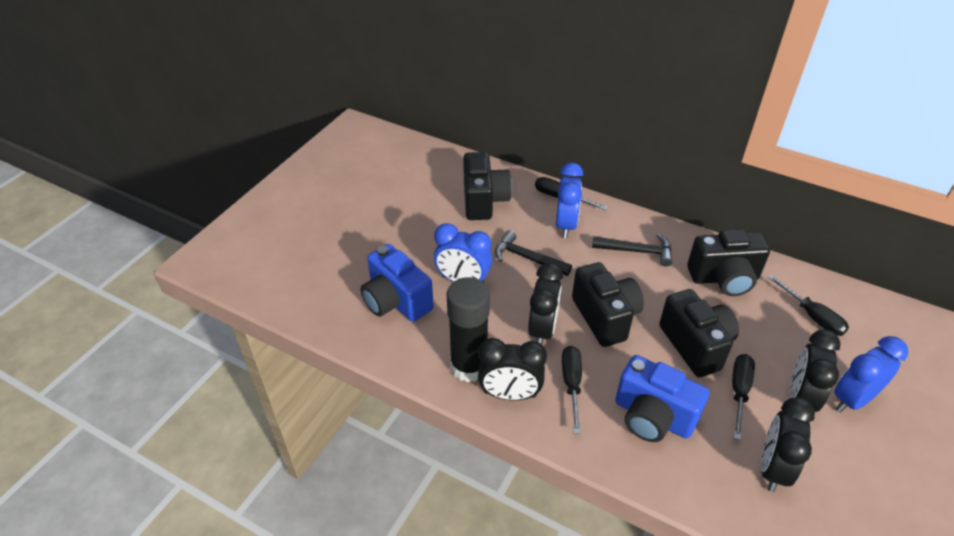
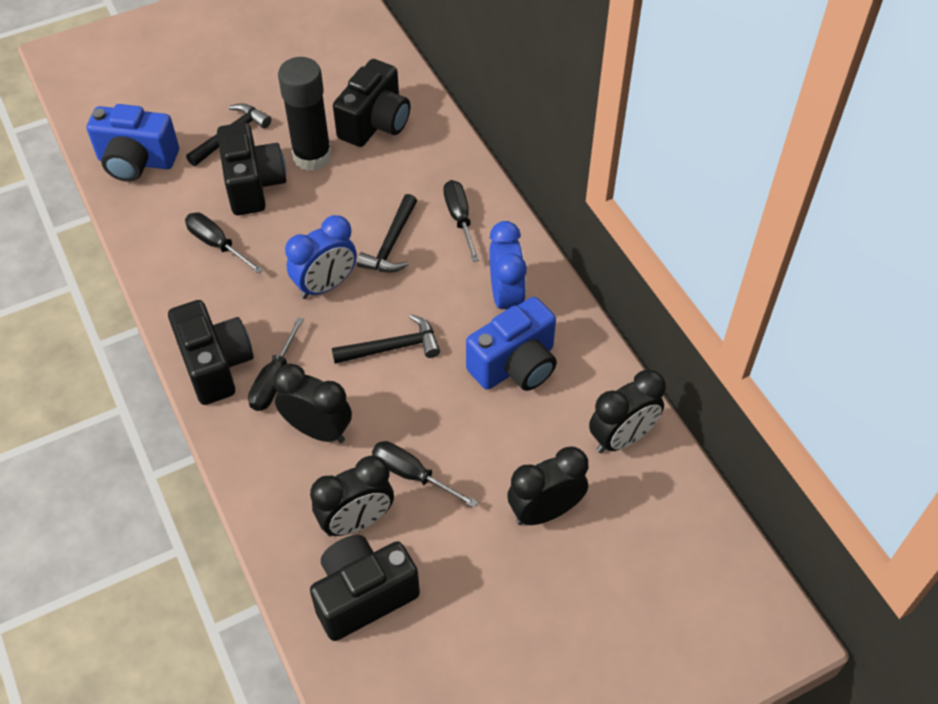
black hammer: [495,230,572,276] [592,234,672,267] = 2 -> [186,103,271,166] [332,314,440,364] [357,194,417,273] = 3
blue clock: [434,223,492,282] [556,163,583,238] [834,336,908,413] = 3 -> [285,215,357,299] [489,221,527,310] = 2

